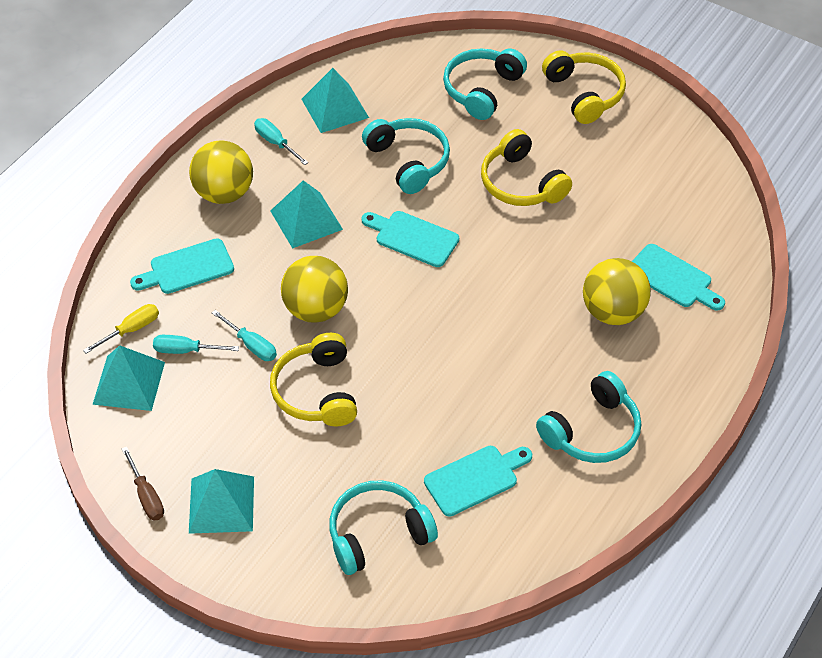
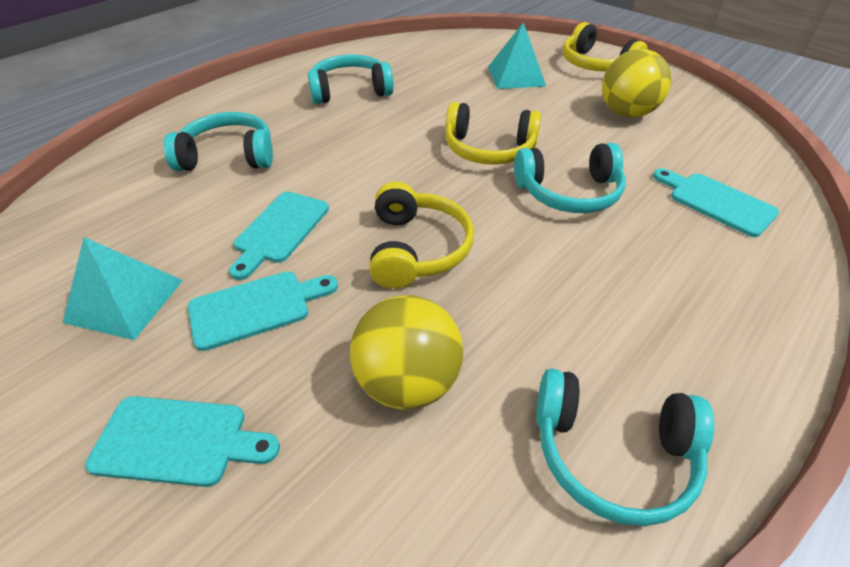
brown screwdriver: [122,447,164,520] = 1 -> none = 0
turquoise pyramid: [92,345,165,411] [189,469,254,534] [270,180,343,249] [302,68,369,133] = 4 -> [63,237,183,340] [488,22,546,89] = 2
turquoise screwdriver: [153,335,239,354] [212,310,277,361] [254,118,308,165] = 3 -> none = 0
yellow ball: [189,140,253,204] [281,256,348,323] [583,258,651,325] = 3 -> [350,295,463,410] [602,49,671,118] = 2
yellow screwdriver: [83,304,159,354] = 1 -> none = 0

